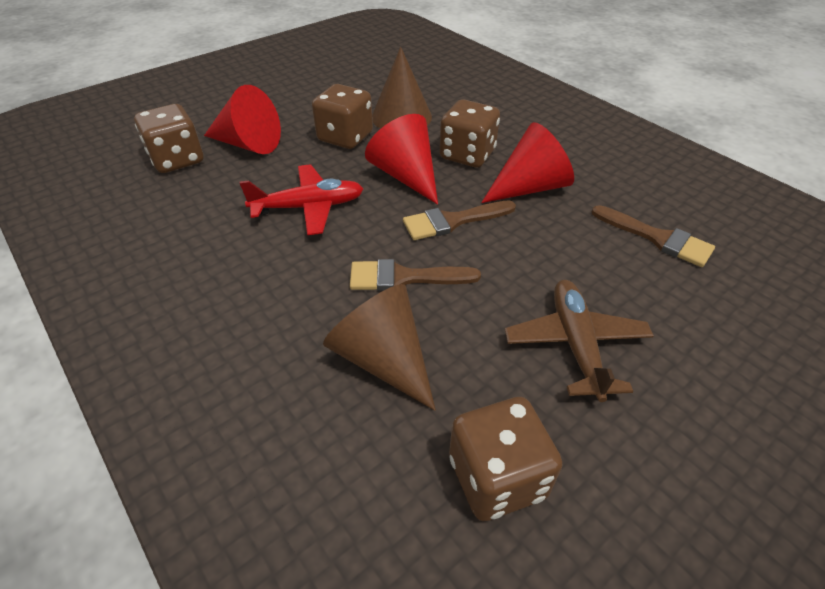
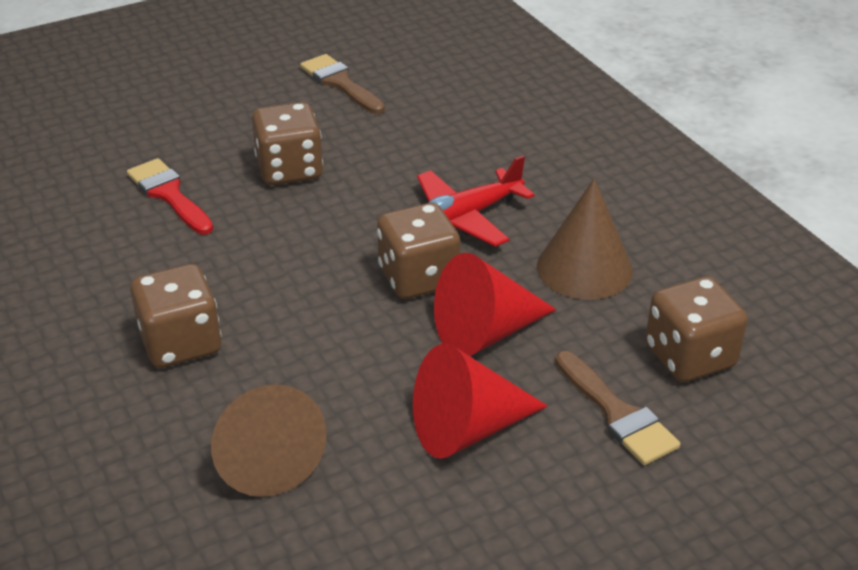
brown brush: [350,259,481,291] [403,200,516,240] [592,205,715,267] = 3 -> [300,54,385,114] [555,351,680,465] = 2
brown plane: [505,280,654,402] = 1 -> none = 0
red brush: none = 0 -> [127,158,213,235] = 1
red cone: [204,85,281,154] [365,114,438,205] [481,122,574,203] = 3 -> [413,344,548,459] [434,253,556,356] = 2

